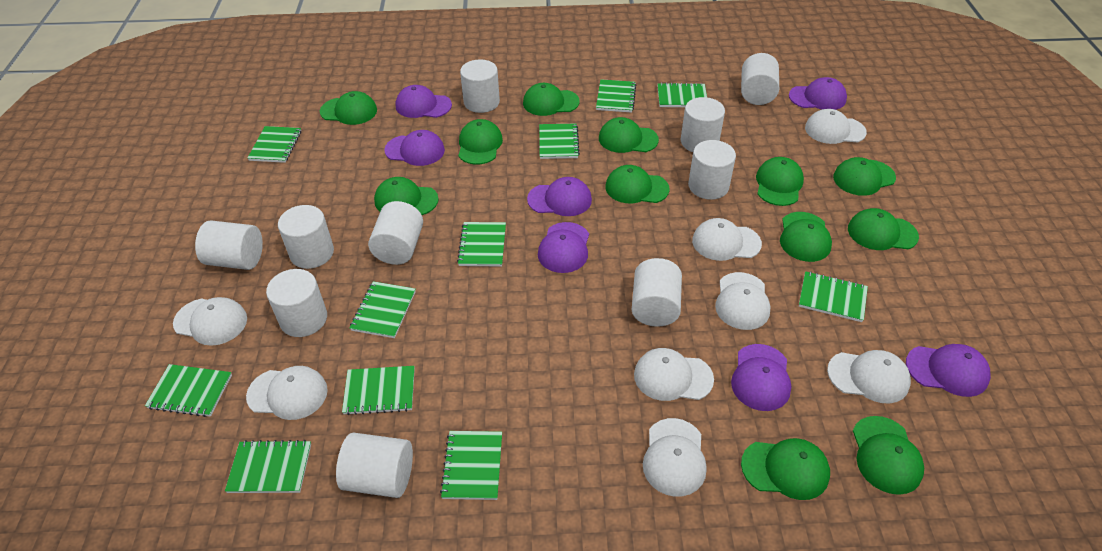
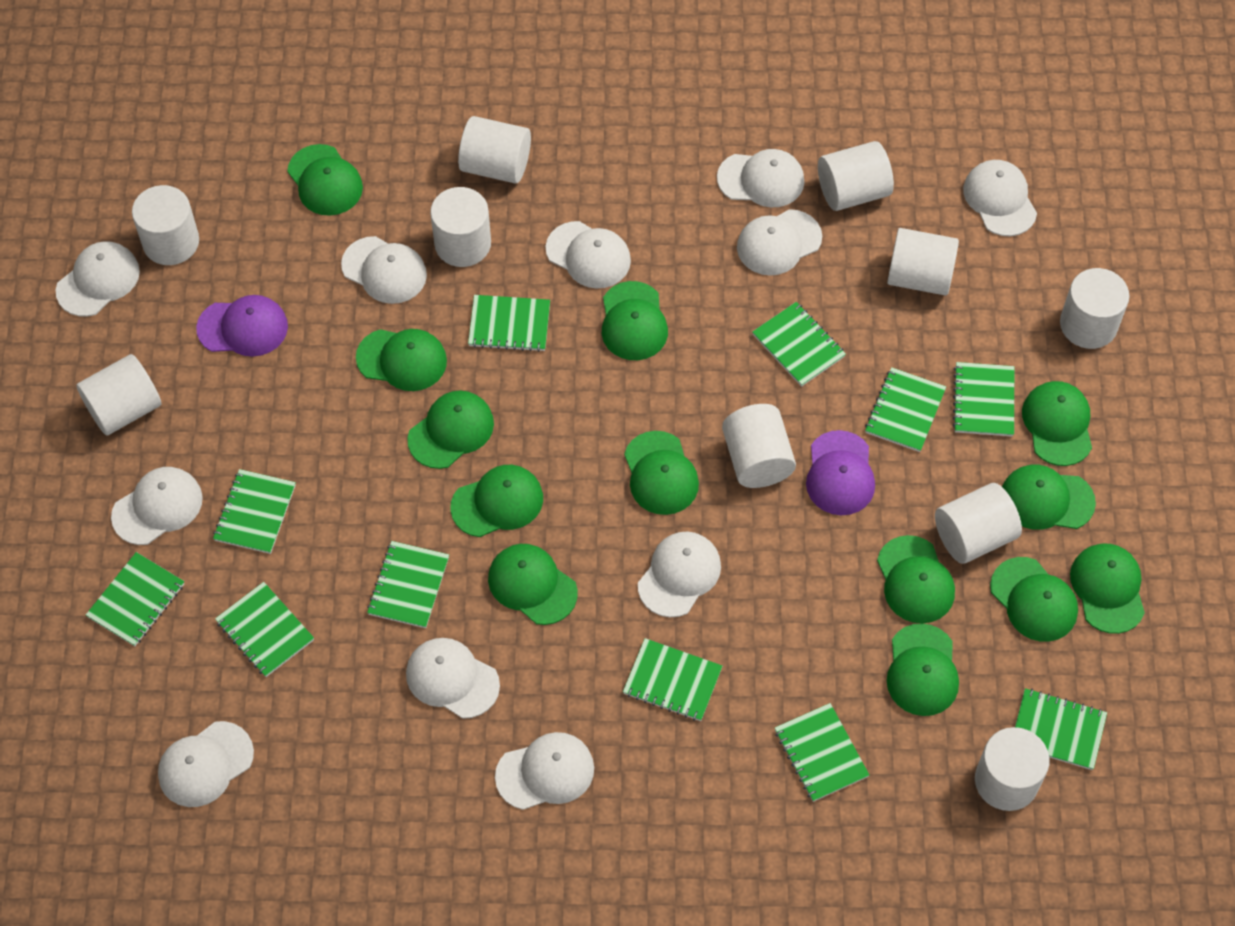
green cap: [320,91,377,125] [374,177,439,215] [458,119,503,165] [523,83,580,116] [599,117,659,153] [605,165,670,203] [741,438,830,500] [756,157,804,206] [780,212,832,262] [833,157,896,196] [848,208,919,250] [853,416,924,495] = 12 -> [288,144,363,216] [356,329,447,391] [407,391,494,469] [450,465,543,537] [488,544,578,625] [602,281,668,360] [624,431,699,515] [877,535,955,623] [887,623,959,716] [990,557,1078,642] [1002,465,1096,530] [1022,381,1092,466] [1070,544,1145,634] = 13
purple cap: [384,130,445,166] [396,85,452,118] [527,177,592,216] [538,222,589,273] [731,344,791,411] [789,77,847,110] [906,344,991,397] = 7 -> [196,295,288,357] [806,430,875,515] = 2
white cap: [173,297,247,346] [246,366,328,420] [634,348,714,401] [643,418,707,497] [692,218,762,261] [715,272,771,330] [805,109,867,144] [827,350,911,403] = 8 -> [56,241,140,317] [111,467,203,545] [158,721,254,807] [341,236,427,304] [406,638,500,719] [495,732,594,810] [546,221,631,289] [638,532,721,617] [717,149,804,207] [737,209,822,276] [963,160,1037,236] = 11

